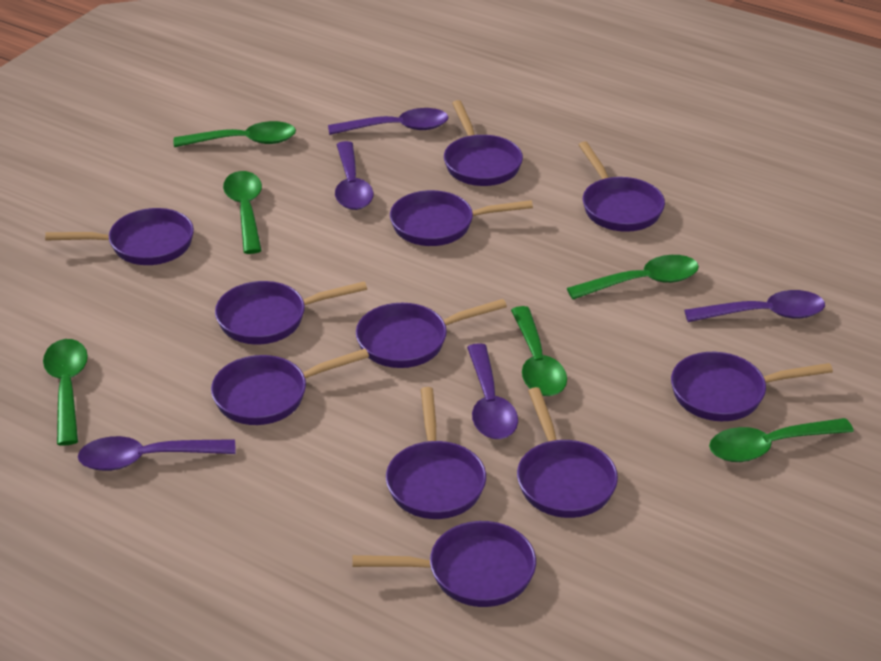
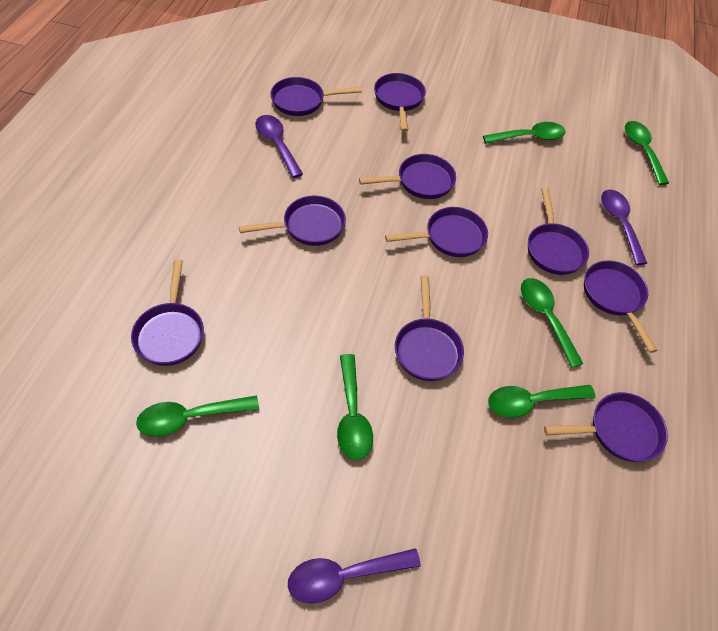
purple pan: [45,208,194,265] [211,349,369,425] [215,281,367,344] [352,521,536,607] [356,299,507,368] [386,387,486,519] [390,190,533,246] [444,100,523,186] [517,387,618,518] [578,141,665,232] [671,352,833,421] = 11 -> [131,260,204,366] [239,196,346,246] [270,77,362,116] [359,154,456,199] [374,73,426,132] [385,207,488,257] [395,275,464,381] [528,188,589,275] [544,392,668,462] [584,260,657,353] = 10
purple spoon: [78,436,236,471] [328,108,449,135] [335,141,373,210] [467,343,518,439] [684,290,825,322] = 5 -> [255,115,303,178] [288,548,421,603] [601,190,647,265] = 3

